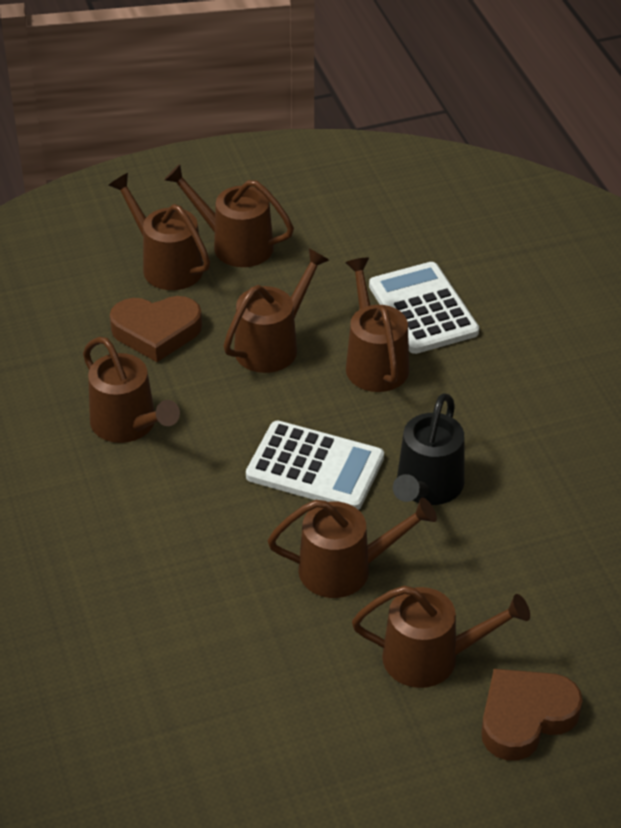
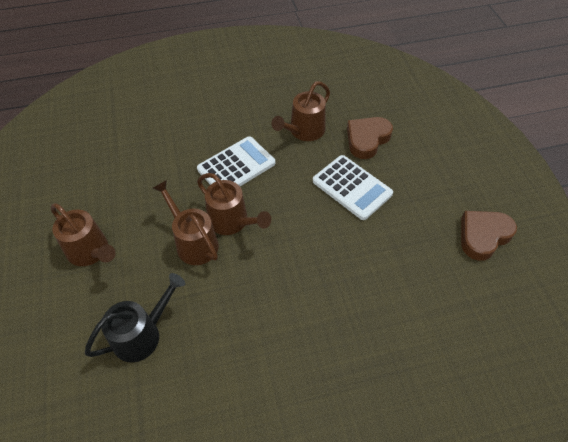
brown watering can: [83,337,180,443] [108,173,210,290] [164,164,294,267] [223,248,329,373] [268,498,437,598] [345,257,409,392] [352,586,530,688] = 7 -> [51,203,116,266] [153,180,219,265] [197,173,271,235] [271,81,330,141] = 4

